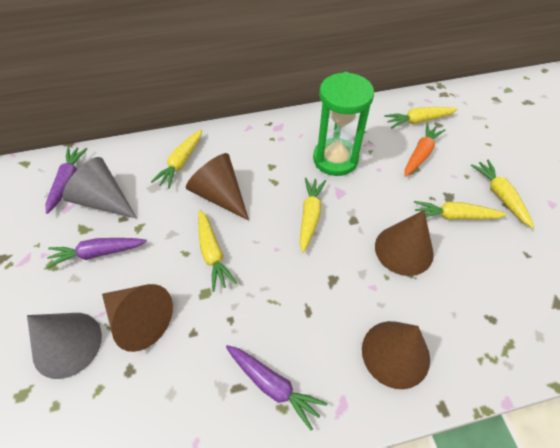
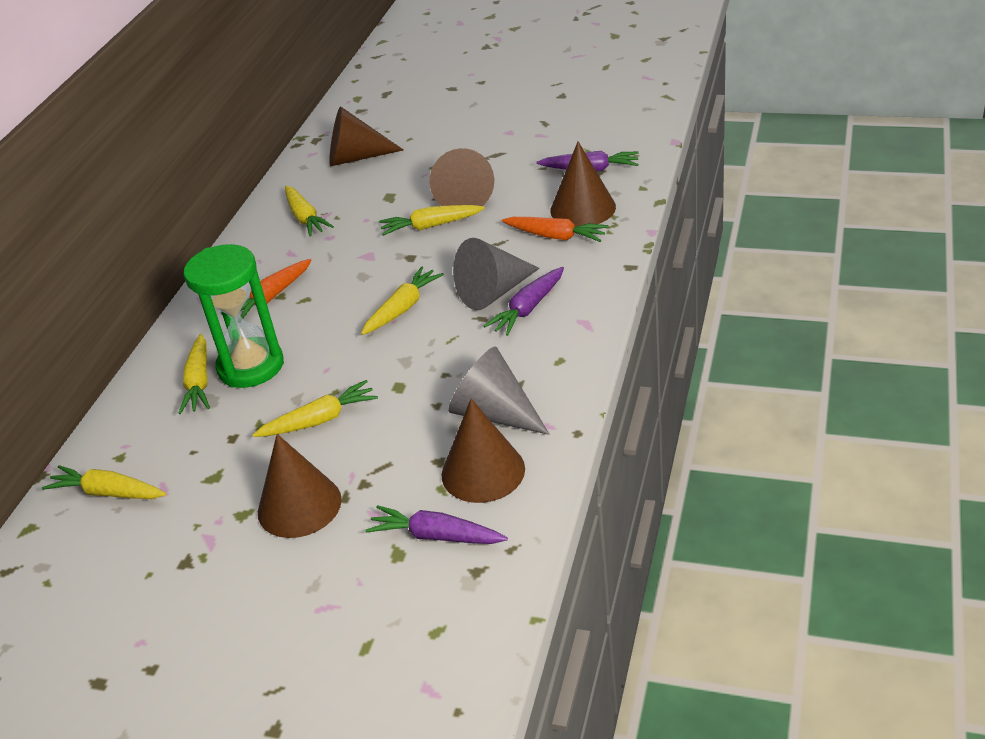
brown cone: [102,284,173,352] [186,153,249,221] [362,321,430,389] [375,210,434,276] = 4 -> [258,434,342,538] [329,106,403,166] [430,148,494,206] [441,399,525,503] [550,142,616,227] = 5
orange carrot: [404,123,445,177] = 1 -> [221,259,312,318] [502,217,609,242] = 2

